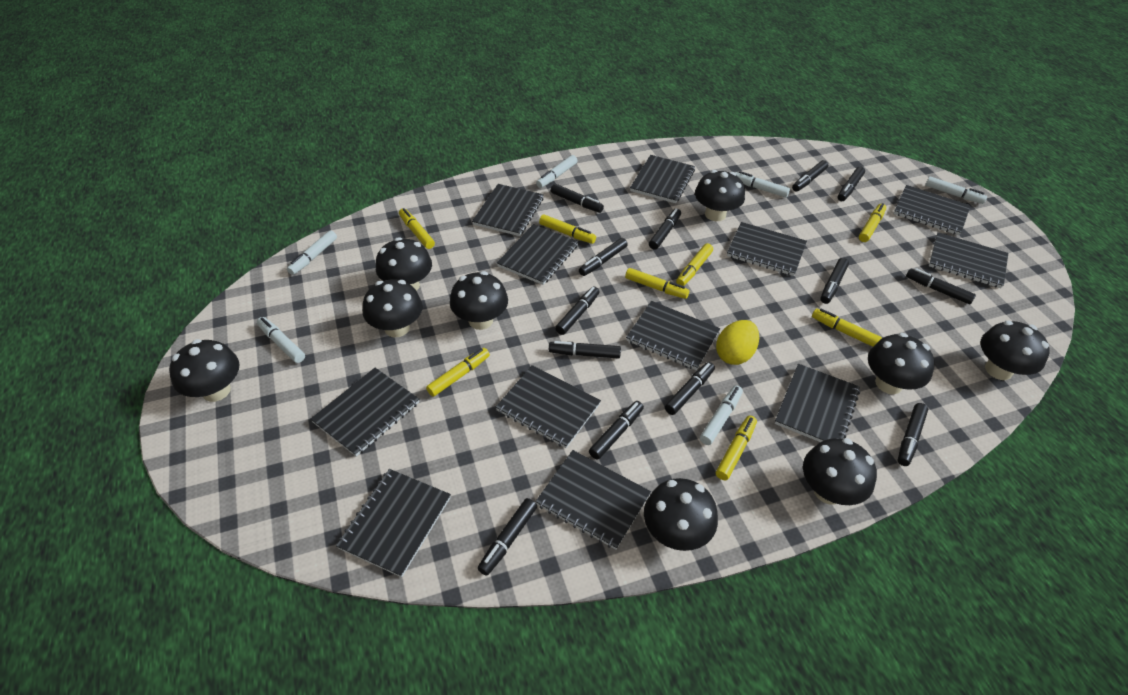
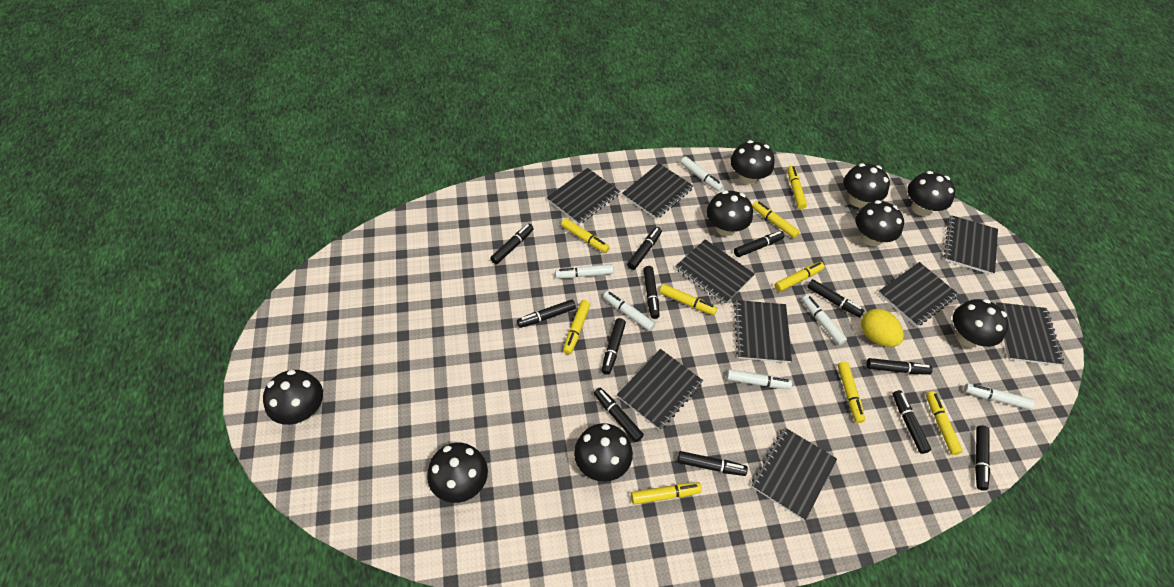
black marker: [477,498,537,576] [549,341,621,359] [551,184,604,213] [555,286,599,335] [579,238,628,276] [589,401,644,460] [649,208,681,250] [665,362,715,415] [792,160,828,191] [821,258,849,304] [837,166,865,201] [898,403,928,466] [906,268,976,304] = 13 -> [490,224,534,264] [517,299,576,328] [594,388,644,442] [602,318,626,375] [627,227,662,270] [643,266,660,319] [677,451,748,476] [734,231,784,257] [807,279,864,317] [866,358,933,375] [893,390,931,454] [975,425,990,491] = 12
black notebook: [311,368,419,457] [336,469,451,577] [472,184,544,236] [496,365,601,448] [497,224,578,285] [535,450,651,550] [626,301,720,370] [630,155,695,203] [727,222,807,276] [775,364,860,442] [894,185,971,235] [929,232,1008,288] = 12 -> [547,168,620,225] [617,349,703,430] [622,163,693,219] [675,239,755,305] [734,300,792,363] [751,428,837,520] [878,262,959,327] [944,215,998,275] [996,302,1064,366] = 9
yellow marker: [399,208,435,249] [426,348,490,397] [539,215,596,244] [625,268,689,299] [676,243,713,286] [716,416,757,480] [812,308,882,347] [859,203,886,242] = 8 -> [561,218,610,253] [563,300,590,354] [631,482,702,505] [659,284,717,315] [752,201,800,238] [775,262,824,292] [787,166,807,209] [838,362,865,423] [926,391,963,455] = 9

